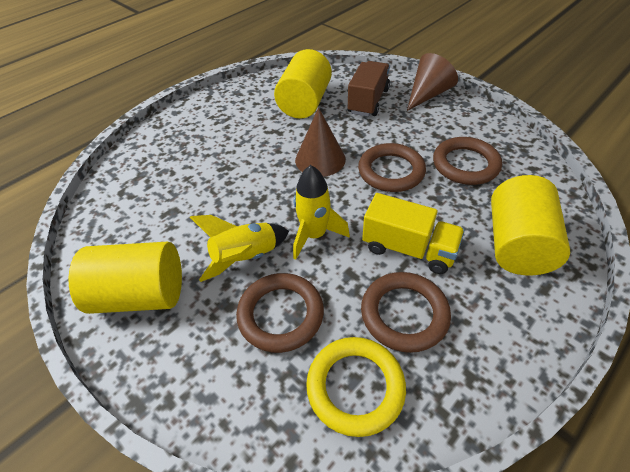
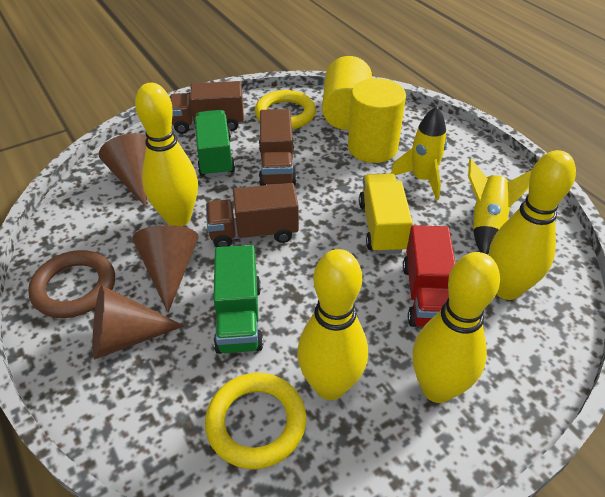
brown cone: [295,107,346,177] [407,53,458,111] = 2 -> [92,285,184,359] [99,133,147,207] [132,225,199,312] = 3
brown ring: [236,273,324,353] [358,143,426,192] [361,272,451,353] [433,137,502,185] = 4 -> [28,250,115,318] = 1
brown truck: [347,61,390,117] = 1 -> [170,81,244,134] [206,183,299,247] [259,109,297,186] = 3
green truck: none = 0 -> [195,110,235,177] [213,245,263,354] = 2
red truck: none = 0 -> [403,225,455,327] = 1
yellow bowling pin: none = 0 -> [135,83,198,226] [297,249,368,400] [413,252,500,403] [489,150,576,300] = 4
yellow cylinder: [68,242,182,314] [274,49,332,119] [491,175,571,275] = 3 -> [322,56,372,130] [348,78,406,163] = 2
yellow ring: [306,337,406,437] = 1 -> [205,373,306,469] [255,90,316,129] = 2

